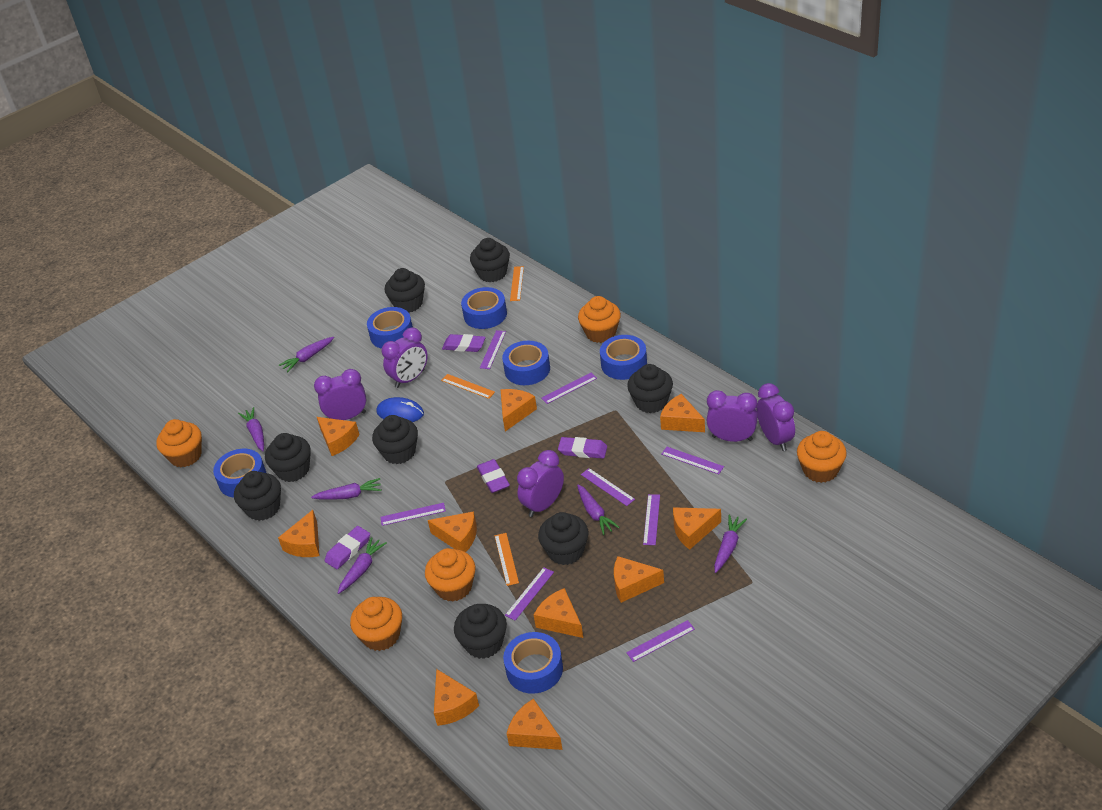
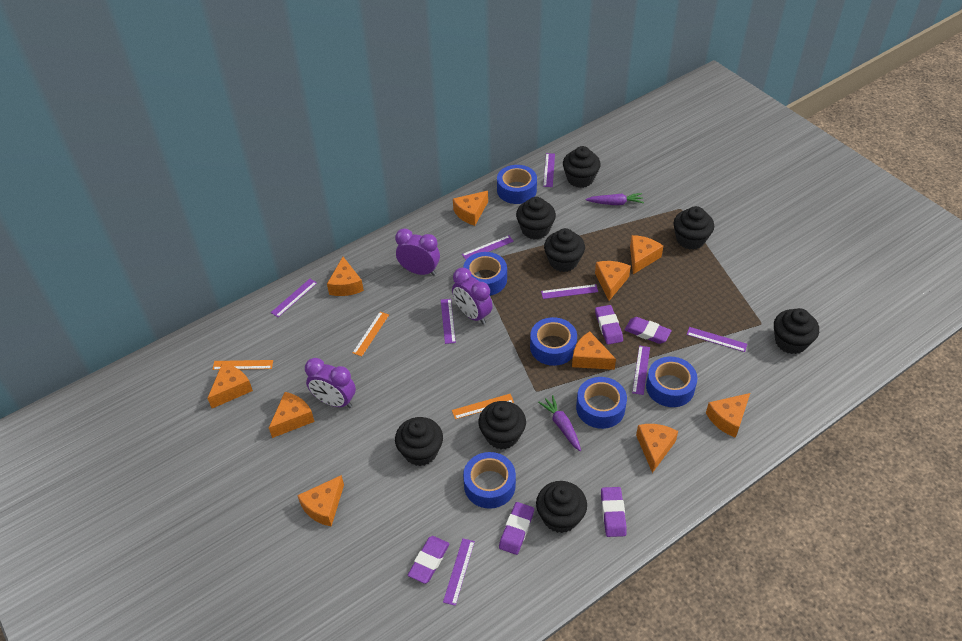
blue mouse: [376,397,424,422] = 1 -> none = 0
orange cupcake: [156,419,202,467] [350,597,402,651] [425,548,476,602] [578,296,621,343] [797,431,847,483] = 5 -> none = 0
purple carrot: [238,407,264,451] [279,337,334,372] [311,478,382,500] [338,537,387,594] [577,484,620,535] [714,515,747,573] = 6 -> [538,395,581,451] [586,193,644,205] = 2
purple clock: [314,369,366,420] [382,327,428,388] [517,450,564,517] [706,390,758,442] [756,383,795,451] = 5 -> [305,358,356,408] [395,229,440,276] [452,268,493,325] = 3
purple eraser: [325,526,370,569] [442,334,486,352] [477,459,510,493] [558,437,607,459] = 4 -> [408,536,450,584] [499,502,534,555] [595,305,623,344] [601,487,627,537] [624,317,672,344] = 5

